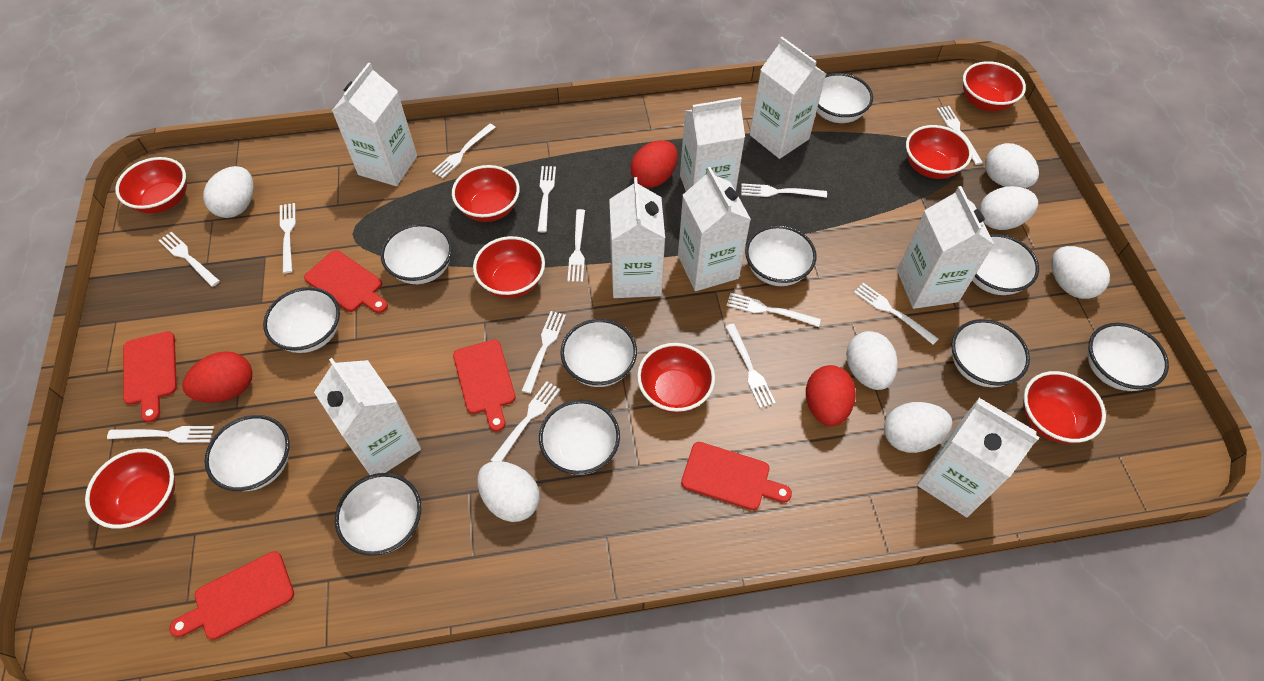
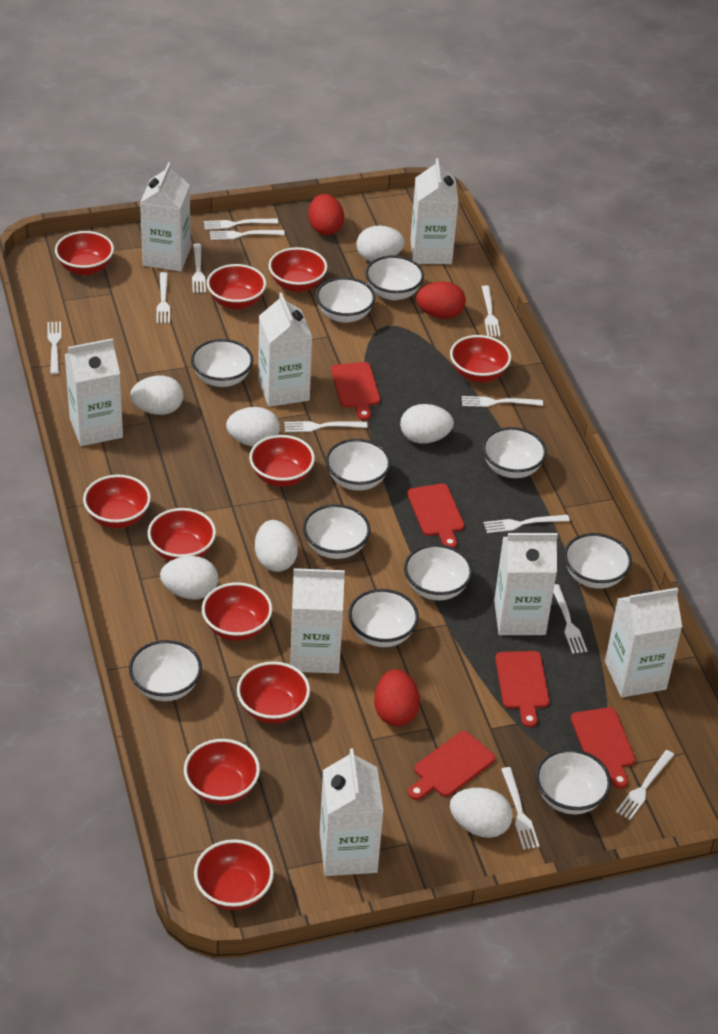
red bowl: [85,449,175,529] [115,157,187,214] [452,165,520,222] [473,236,545,298] [637,343,715,413] [906,125,972,179] [963,61,1026,111] [1023,371,1106,444] = 8 -> [55,231,114,276] [83,475,151,528] [148,508,216,561] [184,739,260,805] [194,839,274,910] [202,582,272,641] [207,264,266,309] [237,661,310,724] [249,435,315,487] [268,247,328,292] [450,335,511,382] = 11
white fork: [107,426,214,443] [158,232,220,287] [280,203,296,273] [432,124,495,178] [491,381,561,462] [522,311,566,394] [537,166,556,233] [567,209,585,282] [725,324,776,408] [727,293,821,327] [741,183,827,198] [854,283,938,345] [937,106,983,165] = 13 -> [47,321,61,374] [156,272,170,323] [192,243,206,293] [204,219,278,230] [210,230,285,240] [284,421,367,432] [462,396,543,407] [482,285,501,337] [484,515,570,533] [501,767,540,850] [553,584,587,654] [616,750,674,820] = 12

